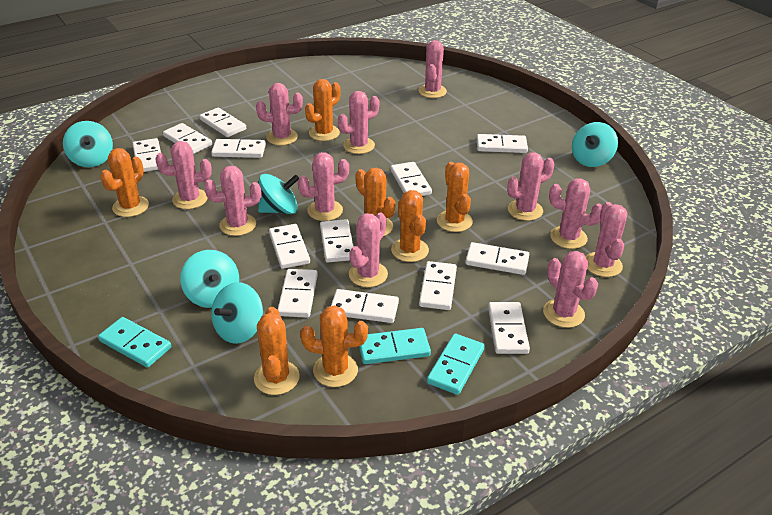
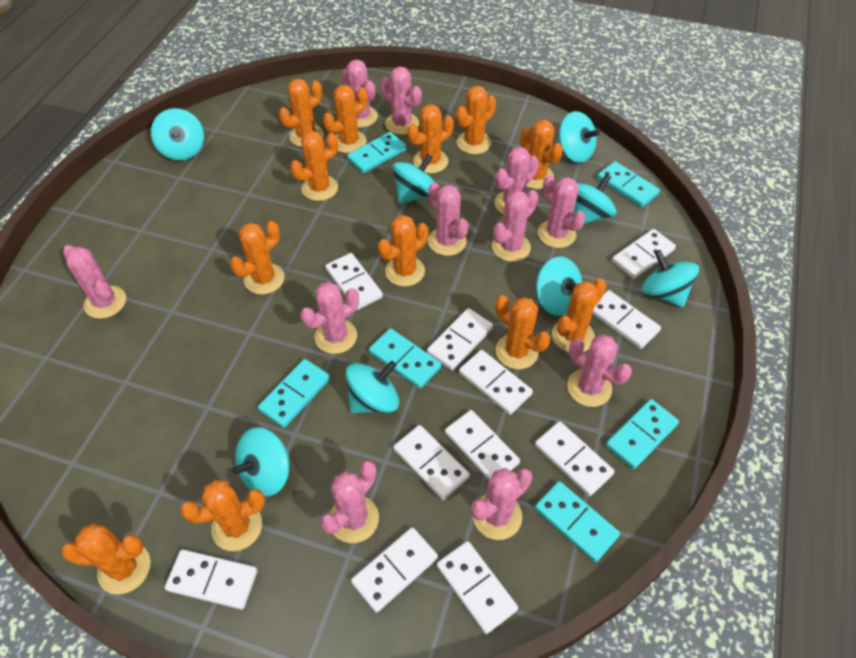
orange cactus: [100,148,149,217] [254,307,300,395] [300,305,368,387] [305,79,341,141] [355,168,396,236] [391,190,429,262] [437,162,473,232] = 7 -> [61,523,151,595] [180,480,265,551] [230,221,284,294] [279,79,324,147] [290,131,338,201] [323,85,368,153] [378,215,429,287] [407,104,454,173] [456,85,496,154] [495,295,550,369] [520,119,563,189] [552,279,607,352] = 12
turquoise domino: [98,317,171,368] [359,328,431,364] [427,333,485,395] = 3 -> [258,359,330,428] [347,132,407,173] [369,328,441,389] [535,481,620,562] [597,161,660,207] [606,399,679,469] = 6
turquoise spinning top: [63,121,113,167] [180,250,239,308] [211,282,263,344] [258,174,299,214] [572,122,618,167] = 5 -> [151,108,204,160] [232,427,289,496] [345,361,399,413] [392,154,434,204] [536,257,582,316] [557,111,600,163] [573,174,616,224] [642,250,699,307] = 8
white domino: [132,138,161,172] [163,123,212,154] [200,108,246,137] [211,139,266,158] [269,224,310,269] [278,269,318,318] [320,219,354,262] [331,289,399,323] [391,162,432,196] [419,261,457,310] [465,242,529,275] [477,134,528,153] [488,302,530,354] = 13 -> [165,549,257,610] [325,253,383,310] [351,527,438,613] [393,425,470,500] [427,308,493,370] [437,541,518,634] [445,410,520,480] [459,350,533,415] [535,421,615,496] [592,290,661,349] [612,229,676,279] = 11

